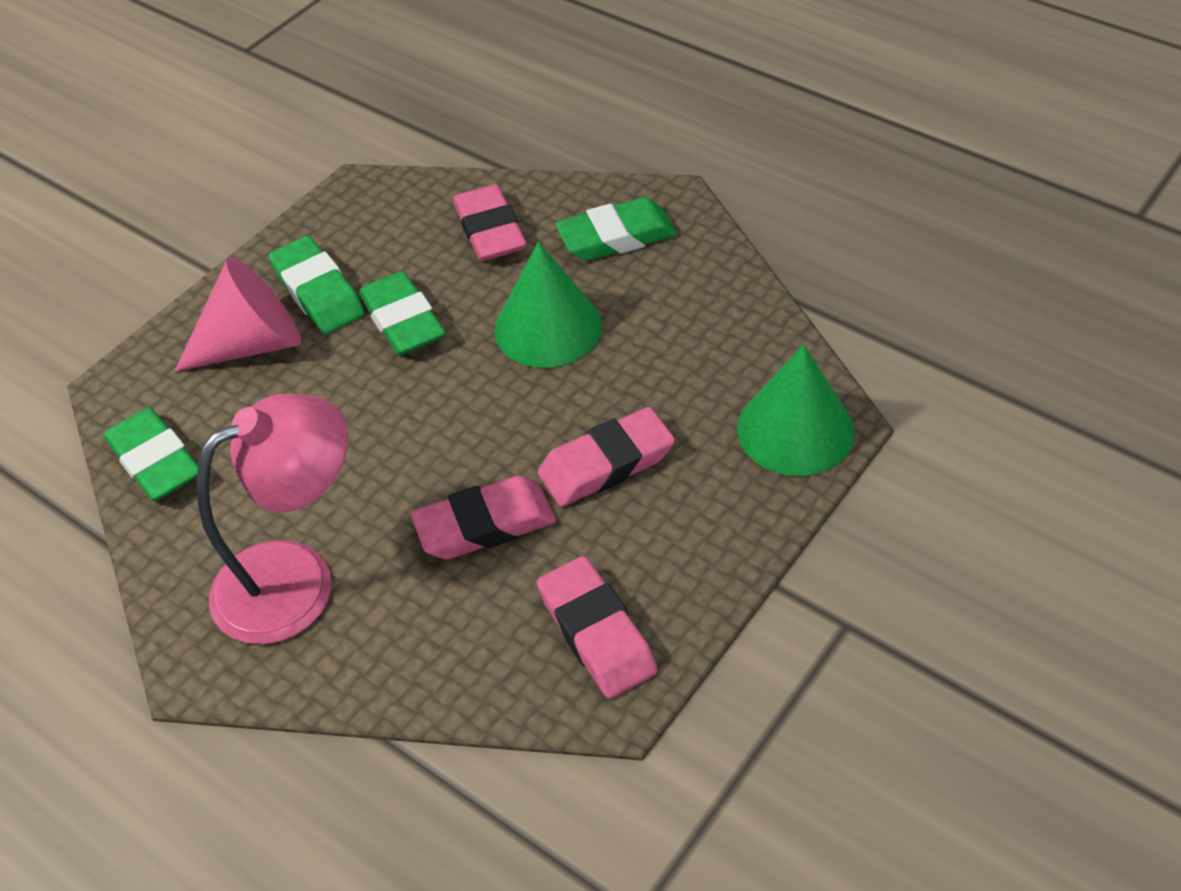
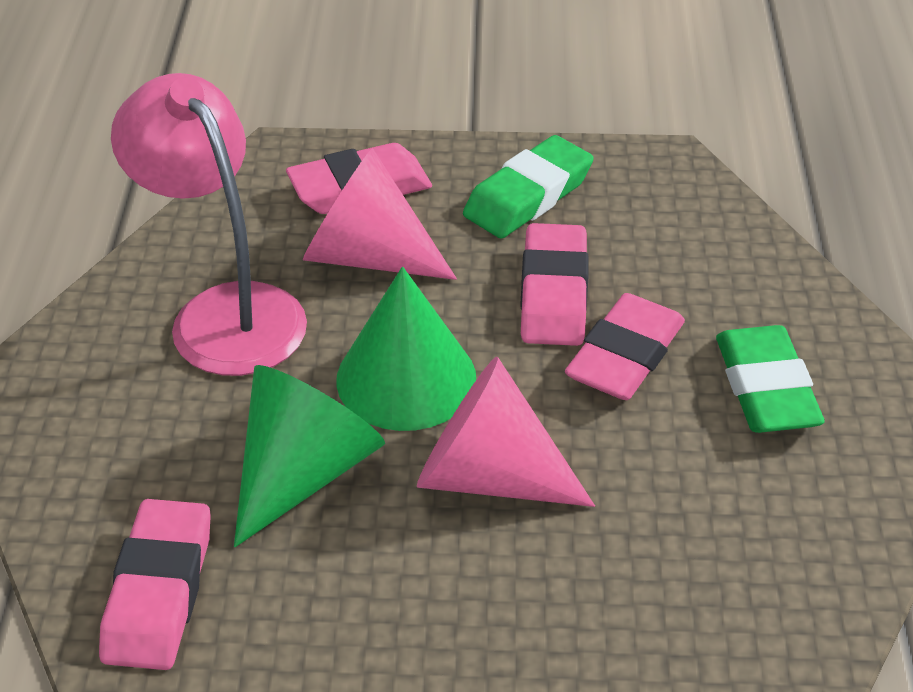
green eraser: [104,407,198,501] [269,236,365,334] [358,271,445,355] [555,197,677,261] = 4 -> [463,135,594,239] [716,325,825,433] = 2
pink cone: [175,257,301,372] = 1 -> [303,148,457,280] [417,357,595,507] = 2

